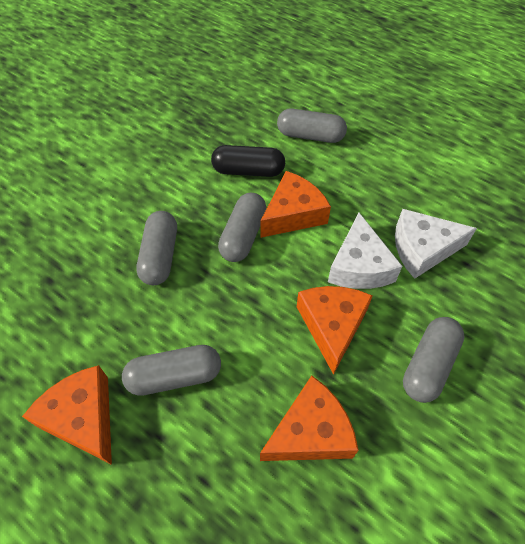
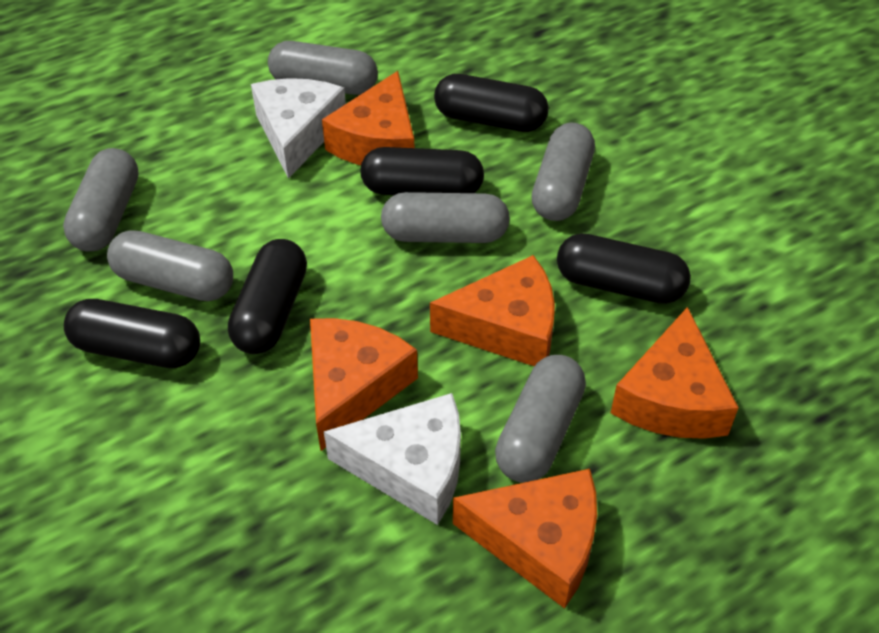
black capsule: [211,145,285,177] = 1 -> [64,299,200,368] [228,239,307,354] [360,147,484,195] [434,74,549,132] [557,234,691,304] = 5
grey capsule: [122,345,221,396] [136,211,177,285] [218,193,266,262] [277,108,347,143] [403,317,465,403] = 5 -> [63,148,139,251] [107,230,233,301] [268,41,378,95] [381,192,510,243] [495,355,586,483] [531,122,595,221] = 6
orange cheese: [22,365,112,465] [260,375,359,461] [261,171,331,238] [297,286,373,375] = 4 -> [310,318,418,451] [322,71,414,165] [430,255,555,366] [453,469,597,609] [611,307,739,439] = 5

